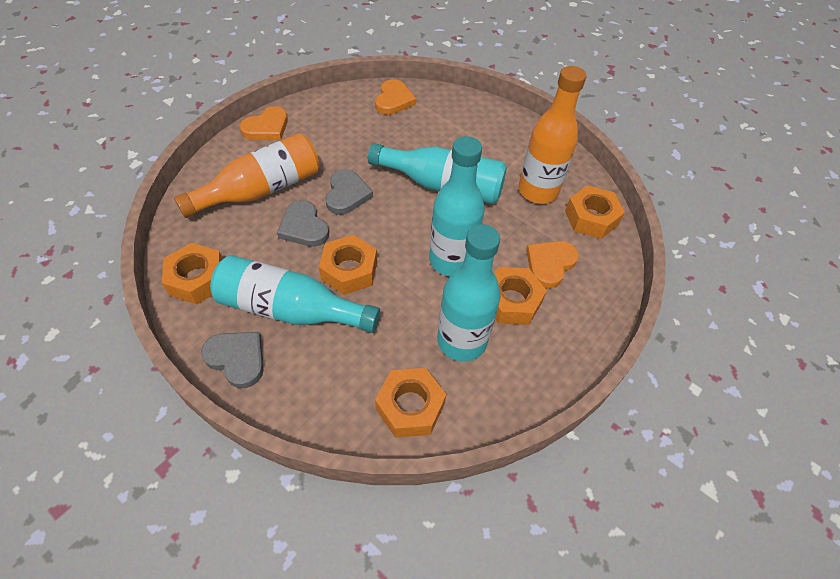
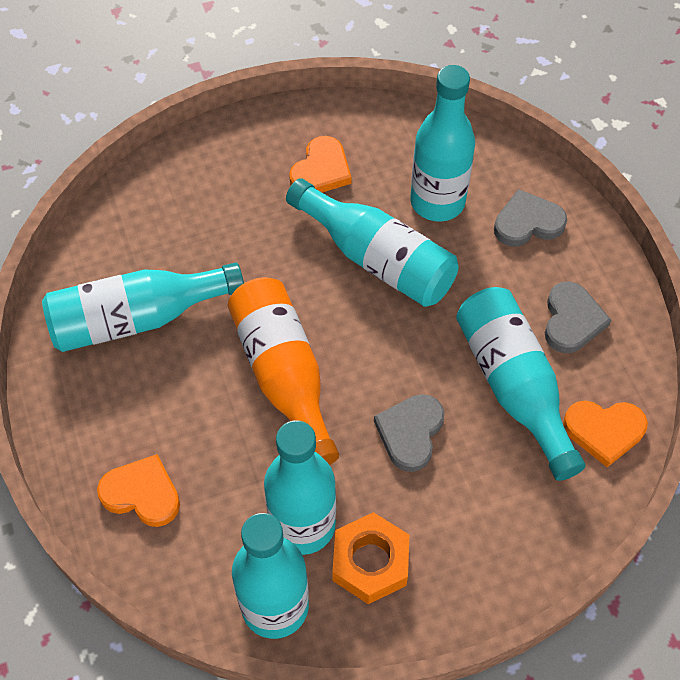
orange bottle: [174,133,320,218] [518,66,587,204] = 2 -> [228,277,339,465] = 1
orange nut: [162,243,222,304] [319,235,377,295] [375,368,446,438] [494,267,547,325] [565,185,625,239] = 5 -> [332,512,409,604] = 1
turquoise bottle: [210,255,380,333] [368,143,507,204] [429,136,485,276] [437,224,501,361] = 4 -> [42,262,244,352] [232,513,309,639] [264,420,336,555] [286,178,459,307] [410,65,475,222] [456,287,586,481] = 6

